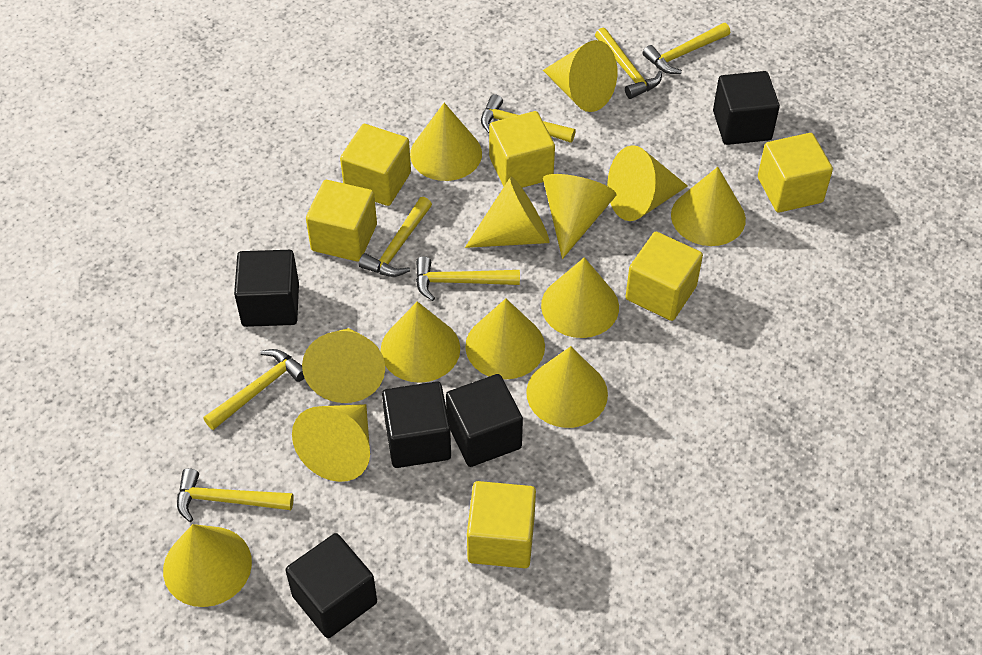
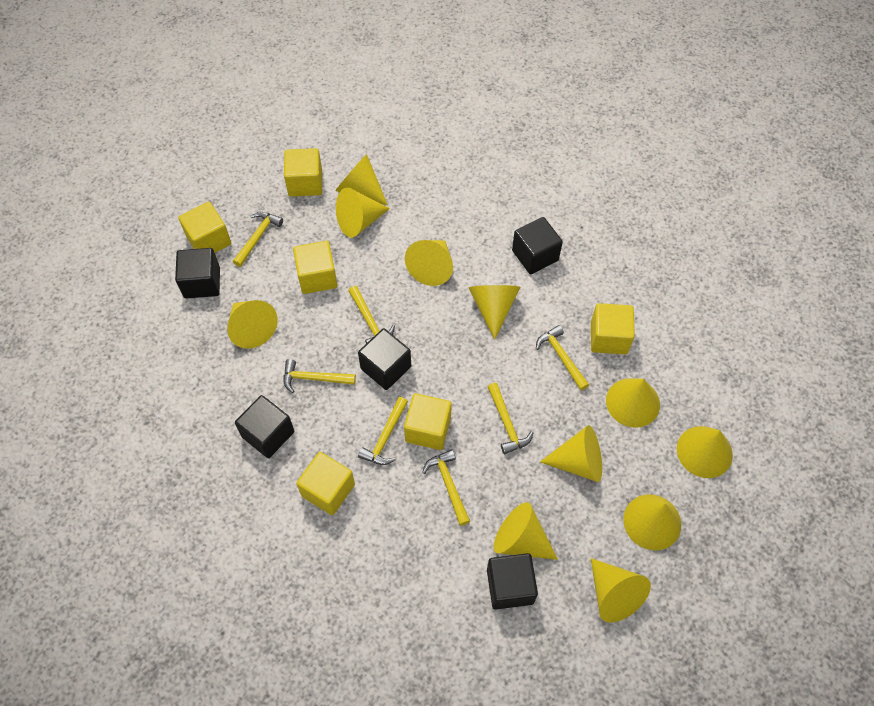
yellow cone: [163,524,252,607] [292,404,370,482] [302,328,385,403] [381,301,460,383] [410,103,482,181] [465,177,549,248] [465,298,545,379] [526,346,608,428] [541,257,619,338] [543,40,617,112] [543,174,617,259] [607,145,688,221] [671,167,746,246] = 13 -> [227,300,278,349] [335,154,388,205] [336,187,390,238] [405,240,453,286] [469,285,520,340] [494,502,558,560] [540,425,602,482] [591,558,651,623] [606,378,660,428] [623,494,681,550] [677,426,733,478] = 11

